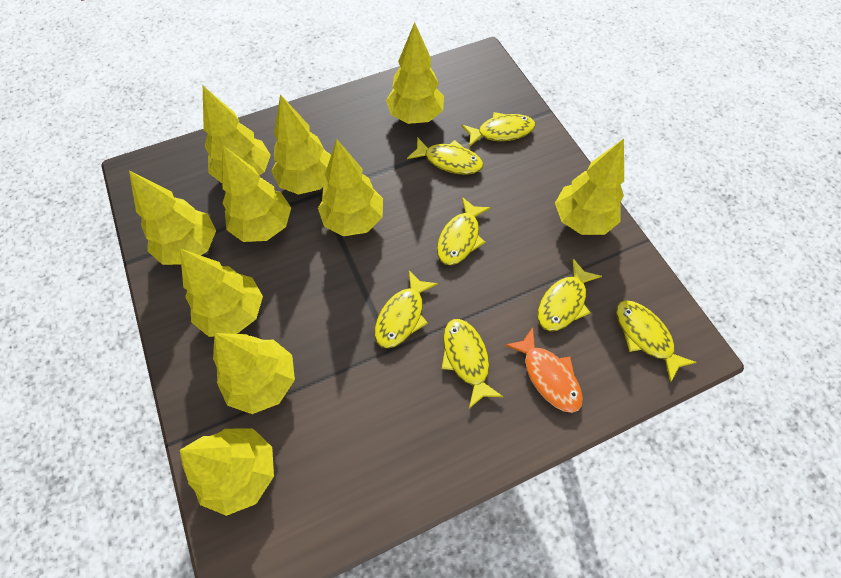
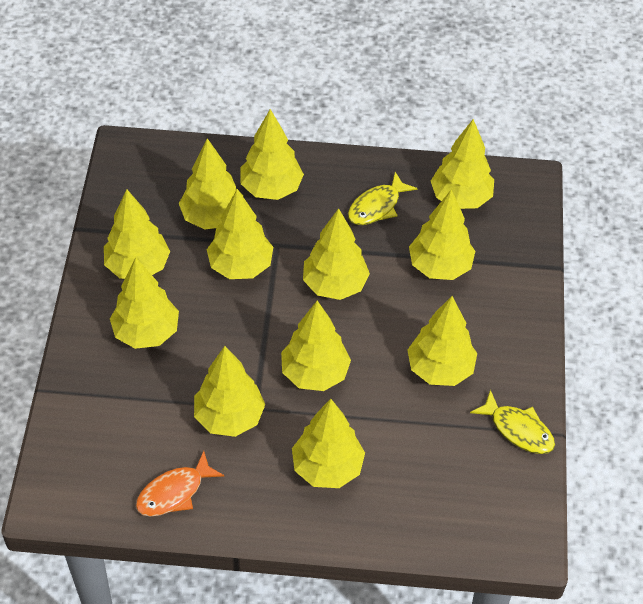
yellow fish: [375,270,438,349] [407,137,483,175] [437,197,491,266] [442,319,503,408] [461,112,535,147] [537,259,602,331] [616,300,697,383] = 7 -> [348,172,418,225] [470,390,555,454] = 2
yellow tree: [129,171,216,265] [180,249,263,337] [180,428,274,516] [203,86,271,183] [213,333,295,414] [222,146,291,242] [272,94,331,195] [318,139,383,236] [386,22,444,124] [555,139,624,235] = 10 -> [104,190,170,279] [110,258,179,349] [179,138,243,230] [194,346,265,437] [207,189,273,279] [240,109,304,200] [281,301,351,391] [292,399,365,488] [303,208,370,300] [407,296,477,386] [409,189,475,280] [431,119,494,209] = 12

